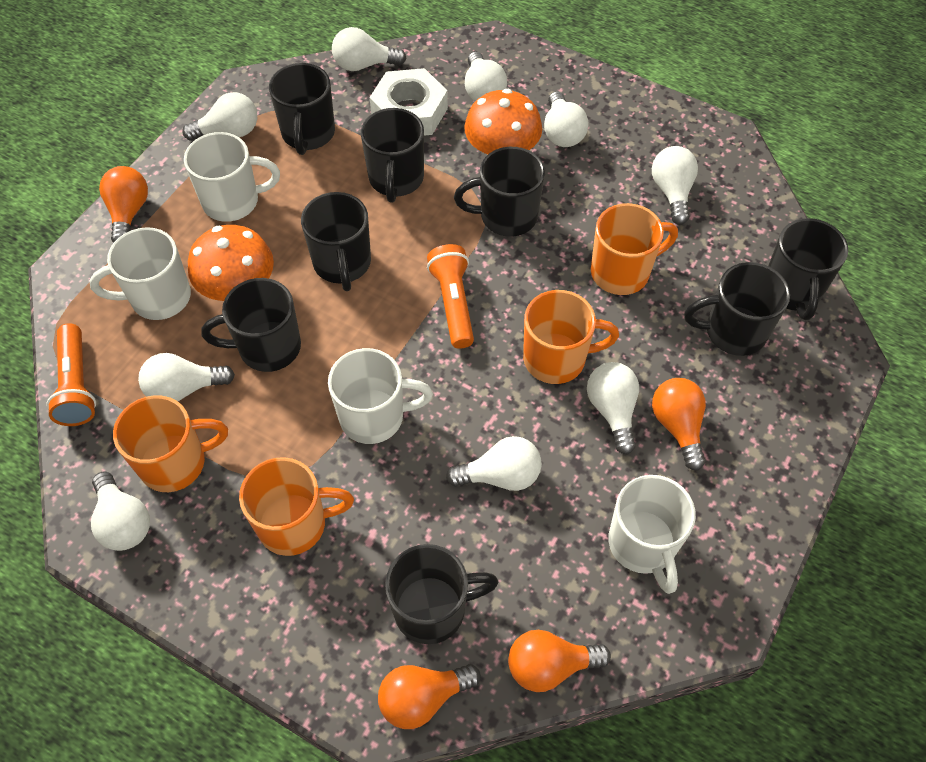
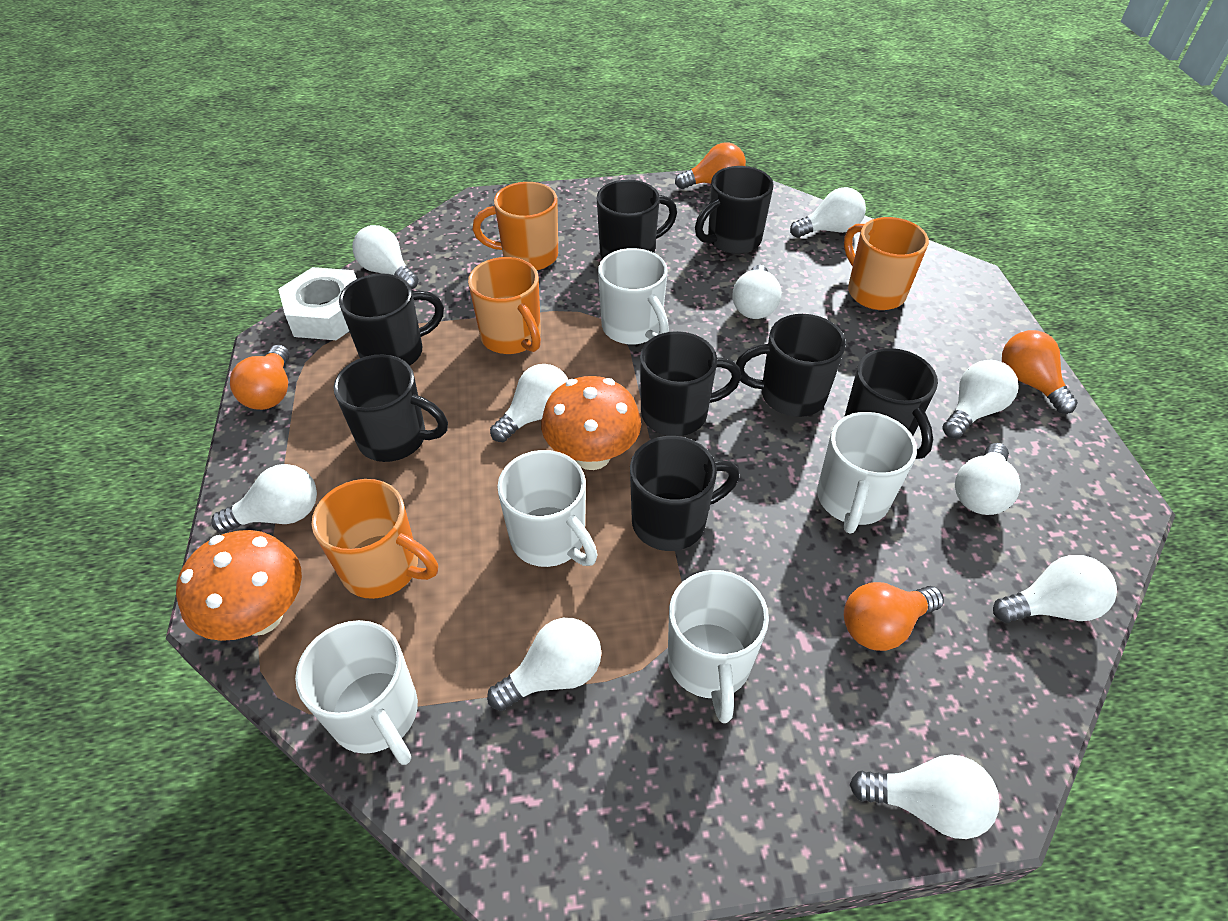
orange flashlight: [47,323,96,426] [427,244,474,349] = 2 -> none = 0
white light bulb: [91,471,150,551] [138,353,235,401] [182,92,257,141] [332,27,406,71] [446,436,542,491] [465,52,507,101] [544,91,589,147] [587,362,639,455] [652,146,698,225] = 9 -> [211,464,317,533] [352,225,419,289] [487,618,601,711] [490,364,568,442] [732,265,781,319] [790,187,866,238] [850,755,999,839] [943,360,1019,439] [955,443,1021,515] [993,555,1117,623] = 10
white mug: [89,227,191,320] [184,132,280,222] [328,348,433,444] [608,475,696,594] = 4 -> [295,620,418,765] [497,450,598,567] [598,248,669,345] [668,570,769,723] [817,412,917,534] = 5

